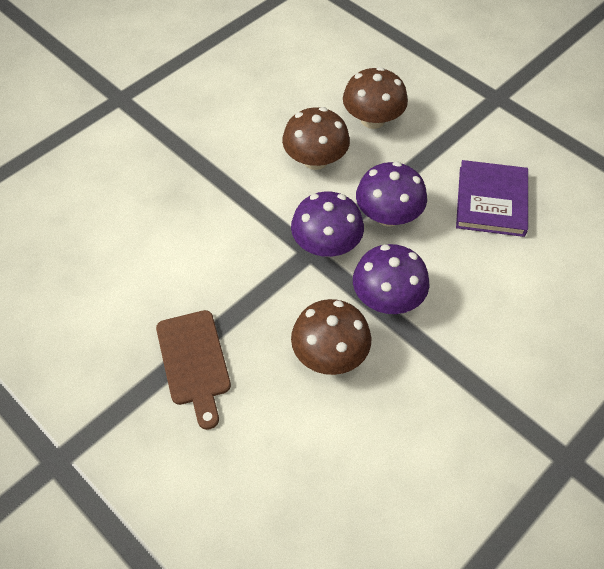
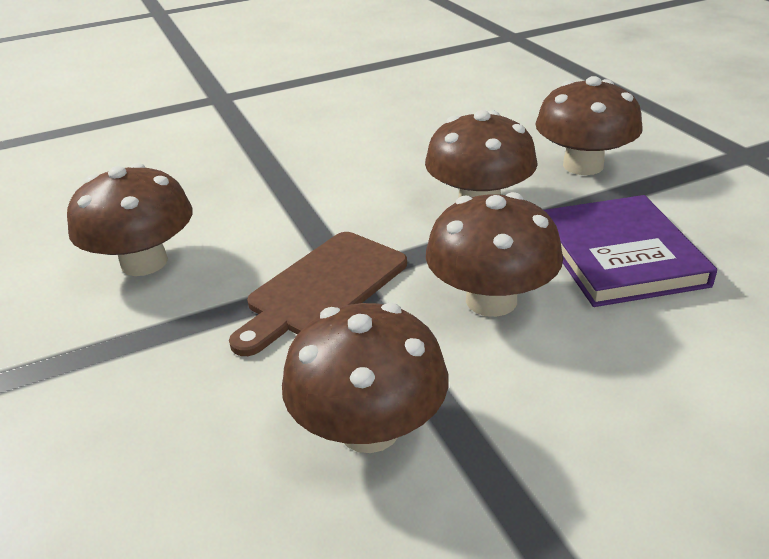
brown mushroom: [282,107,350,170] [291,299,371,375] [343,67,408,129] = 3 -> [67,163,193,276] [282,303,448,453] [425,110,538,198] [426,192,563,317] [535,76,643,175] = 5
purple mushroom: [291,191,364,257] [353,244,429,314] [356,162,427,227] = 3 -> none = 0

